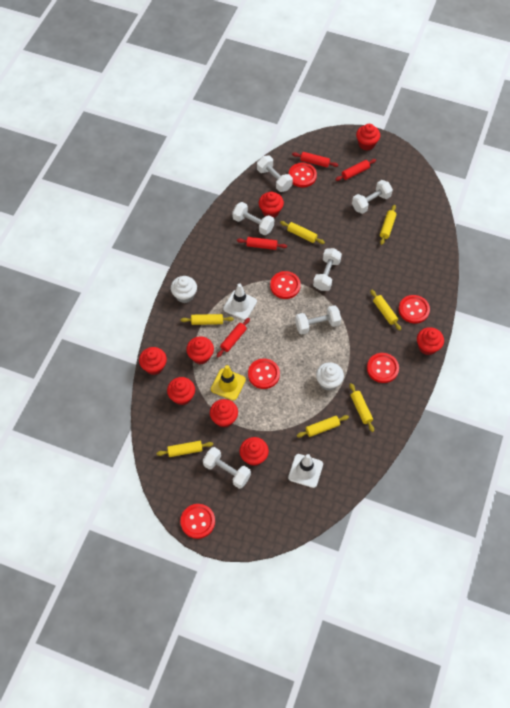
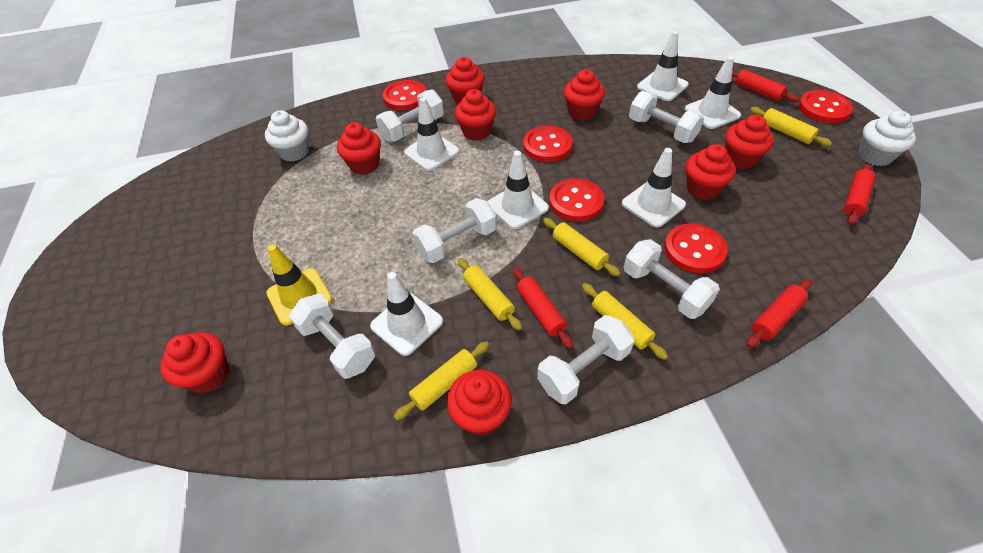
red button: [180,504,215,539] [248,359,280,389] [270,271,301,299] [289,163,317,187] [367,353,399,383] [399,295,430,323] = 6 -> [383,80,426,110] [523,126,573,162] [549,178,604,222] [664,223,728,273] [798,90,853,123] = 5
white traffic cone: [223,284,257,320] [288,454,323,488] = 2 -> [370,272,443,356] [404,97,459,171] [488,151,549,229] [622,148,686,227] [637,31,688,101] [685,56,741,129] = 6
yellow rolling pin: [157,441,213,457] [181,314,234,325] [280,221,325,244] [297,415,349,437] [350,383,374,432] [370,290,401,331] [380,205,396,245] = 7 -> [394,341,489,420] [458,258,522,330] [543,218,621,276] [582,283,668,360] [750,107,832,146] = 5

